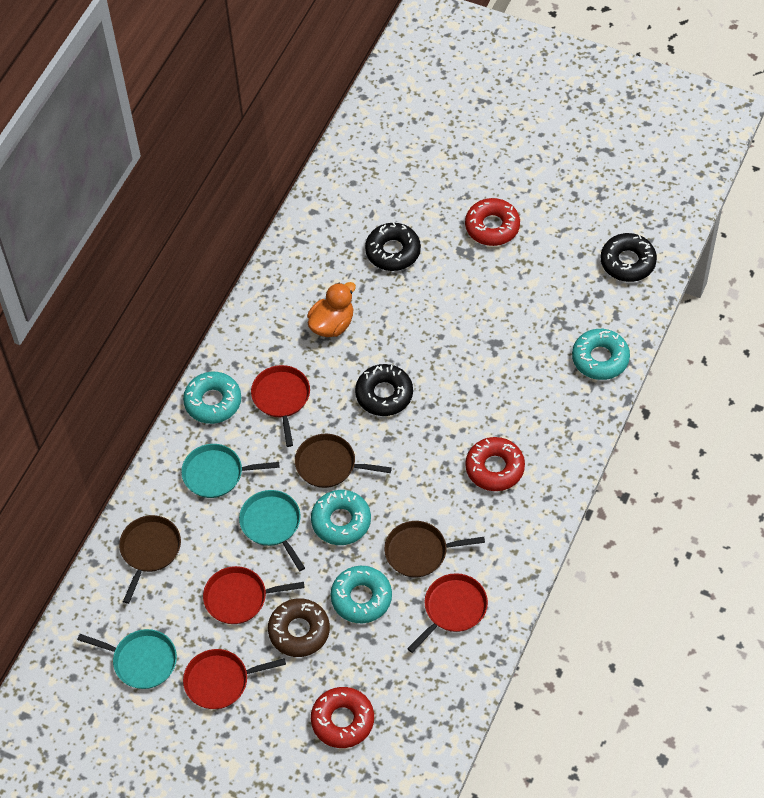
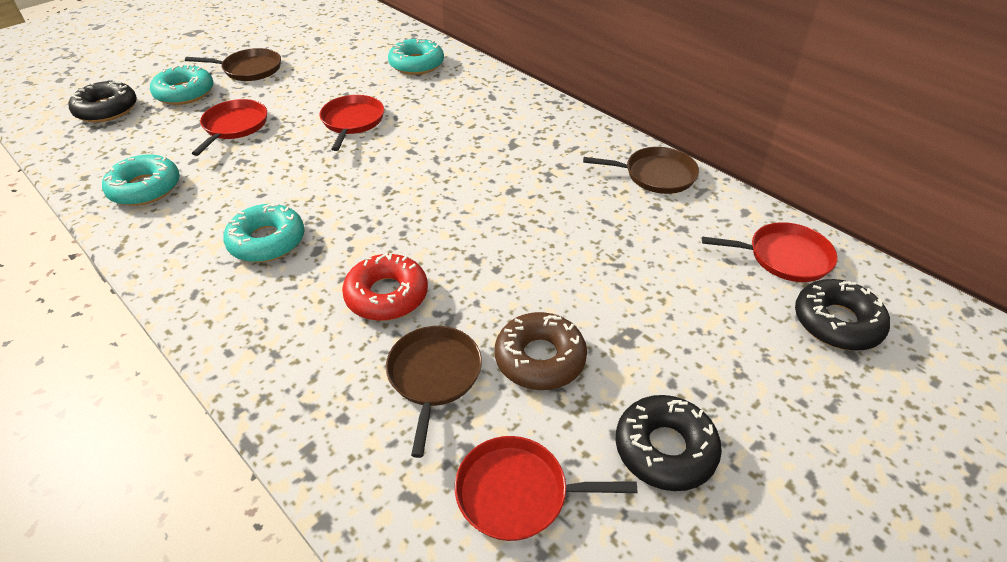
orange duck: [307,282,356,337] = 1 -> none = 0
red donut: [311,687,374,748] [465,198,520,246] [465,437,525,491] = 3 -> [342,253,428,321] = 1
turquoise pan: [77,629,177,689] [181,444,279,498] [239,490,305,571] = 3 -> none = 0

